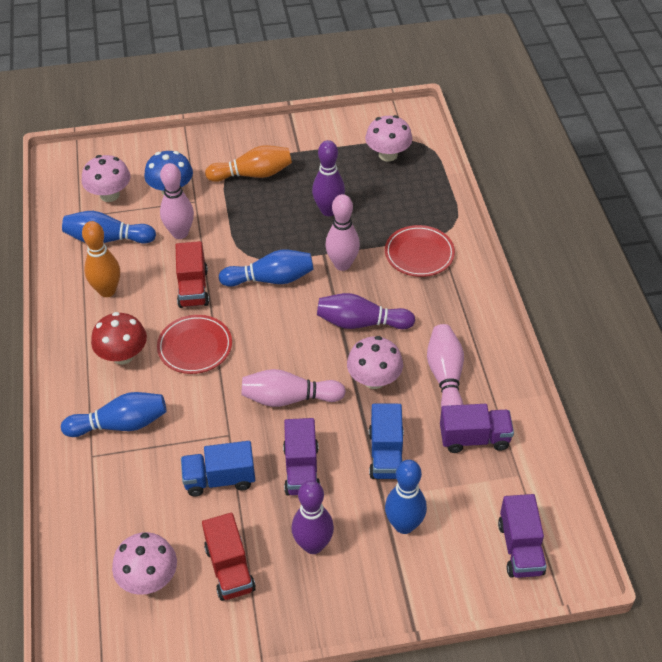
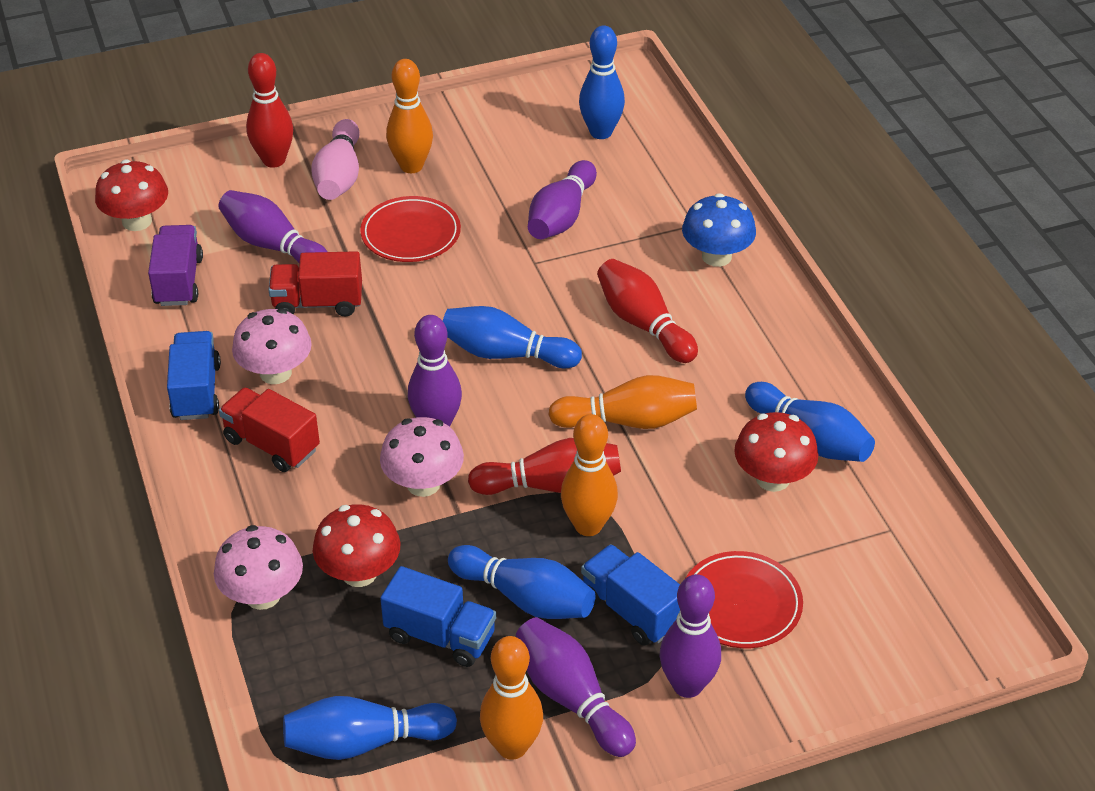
blue bowling pin: [61,392,167,437] [62,211,156,244] [219,250,314,287] [385,460,427,534] = 4 -> [283,696,457,760] [443,306,582,369] [448,545,595,619] [579,26,625,139] [745,382,875,462] = 5
blue truck: [181,441,255,497] [369,404,404,479] = 2 -> [167,331,221,420] [380,566,496,667] [581,544,680,646] = 3
orange bowling pin: [82,221,120,297] [205,145,292,182] = 2 -> [386,59,433,173] [480,636,543,760] [548,375,697,429] [561,414,618,536] = 4
pink bowling pin: [160,163,194,239] [241,369,346,407] [325,194,360,271] [427,324,464,409] = 4 -> [312,119,360,200] = 1
pink mushroom: [81,155,131,202] [112,532,177,595] [347,336,403,389] [365,115,412,161] = 4 -> [214,525,303,610] [232,308,312,384] [380,417,464,497] = 3
purple bowling pin: [292,480,334,554] [312,140,345,216] [317,293,415,329] = 3 -> [218,190,327,263] [408,315,462,427] [516,617,636,757] [528,160,597,239] [660,574,721,698] = 5
purple truck: [283,418,320,496] [440,404,514,453] [498,494,547,578] = 3 -> [148,225,203,306] = 1
red bowling pin: none = 0 -> [246,53,293,168] [468,438,621,495] [597,259,698,363] = 3
red mushroom: [91,312,147,364] = 1 -> [95,160,168,231] [313,504,400,587] [734,412,818,492] = 3

